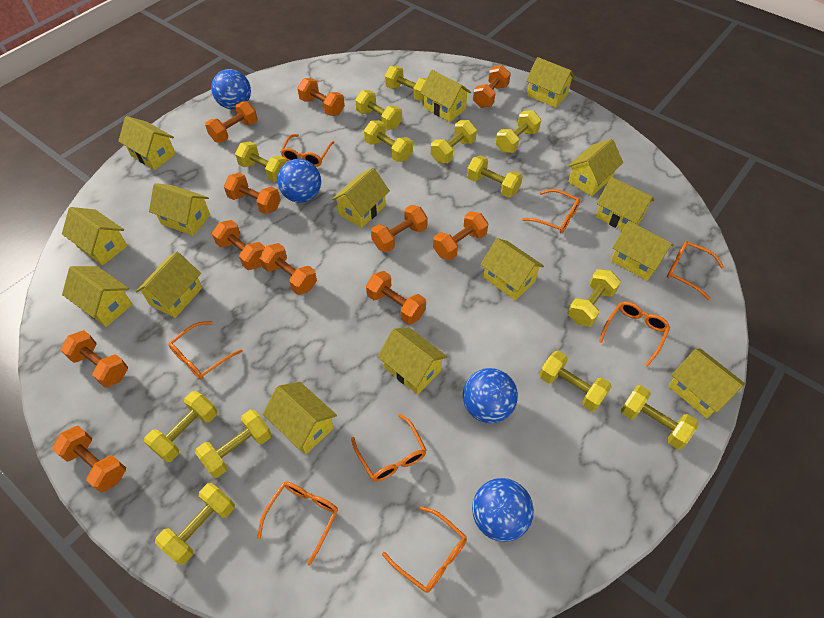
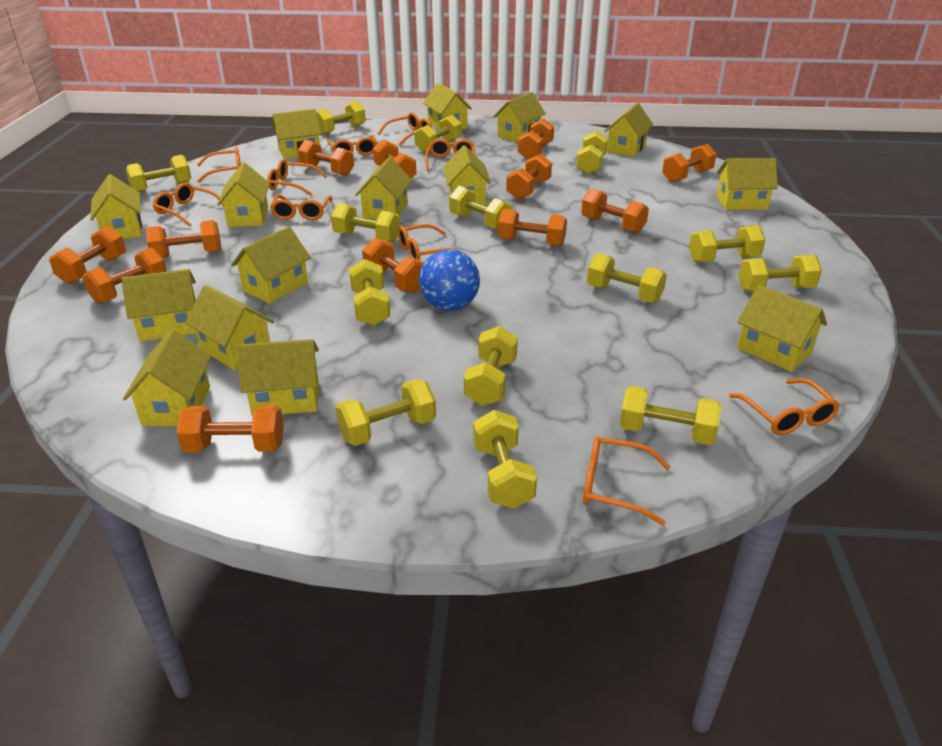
blue ball: [211,69,251,110] [277,159,321,203] [463,368,518,423] [472,478,534,542] = 4 -> [419,249,480,311] = 1
orange dumbbell: [52,426,126,492] [61,330,128,388] [205,101,258,143] [212,220,265,270] [224,173,281,214] [259,243,317,295] [297,78,345,116] [366,271,426,325] [371,205,428,252] [433,211,488,260] [473,65,511,108] = 11 -> [49,226,126,284] [82,248,167,304] [146,220,222,258] [176,405,284,453] [298,140,354,176] [362,238,424,293] [373,140,416,178] [498,208,567,246] [506,154,552,200] [518,118,554,159] [581,188,649,233] [662,144,717,182] = 12
orange glasses: [168,321,243,380] [257,482,338,565] [280,134,335,167] [351,414,427,482] [382,506,467,593] [522,189,580,233] [599,302,670,367] [667,241,724,300] = 8 -> [153,183,223,227] [197,147,241,183] [267,159,327,196] [270,195,332,220] [327,135,377,155] [378,112,432,146] [398,224,465,260] [425,139,475,171] [583,436,671,525] [729,378,840,435] = 10
yellow dumbbell: [144,391,217,462] [155,483,235,565] [195,410,272,478] [235,141,287,182] [355,90,402,130] [364,120,413,162] [385,66,427,101] [431,120,477,163] [467,155,523,198] [496,110,541,153] [539,351,612,412] [568,269,621,327] [621,385,699,449] = 13 -> [126,155,191,192] [316,101,366,135] [331,203,400,243] [336,379,436,446] [349,259,390,326] [414,115,462,153] [449,186,512,230] [464,326,518,406] [473,410,537,509] [576,131,608,175] [587,253,667,303] [620,386,721,445] [689,225,766,263] [738,255,822,292] = 14

